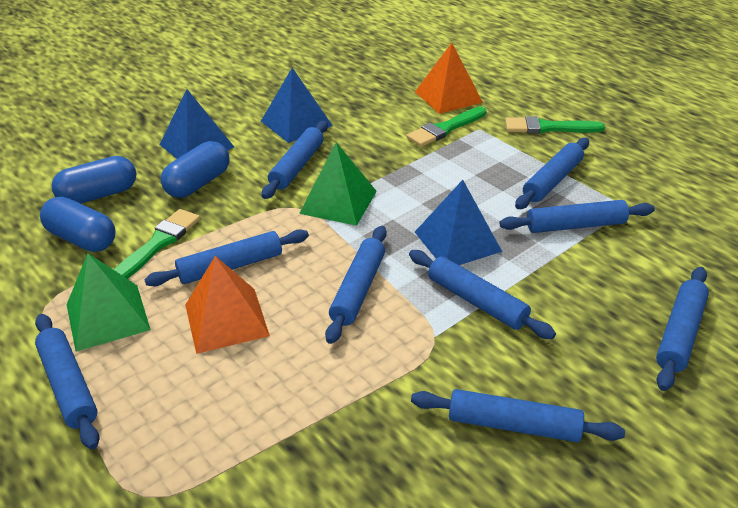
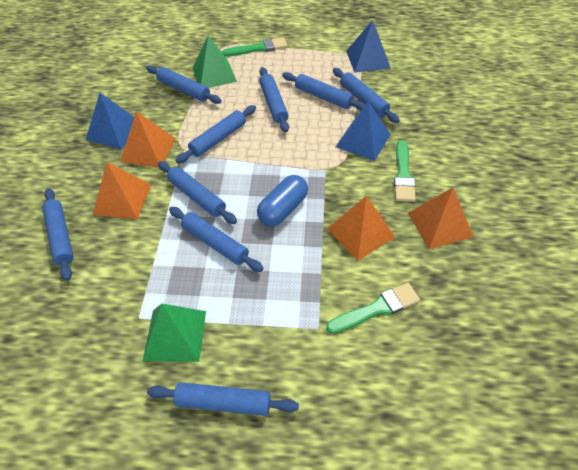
blue capsule: [40,197,116,252] [51,156,136,204] [161,141,229,198] = 3 -> [257,175,308,226] = 1
orange pyramid: [185,256,270,354] [415,43,483,114] = 2 -> [93,162,151,219] [120,111,176,168] [327,195,395,261] [408,187,473,250] = 4

